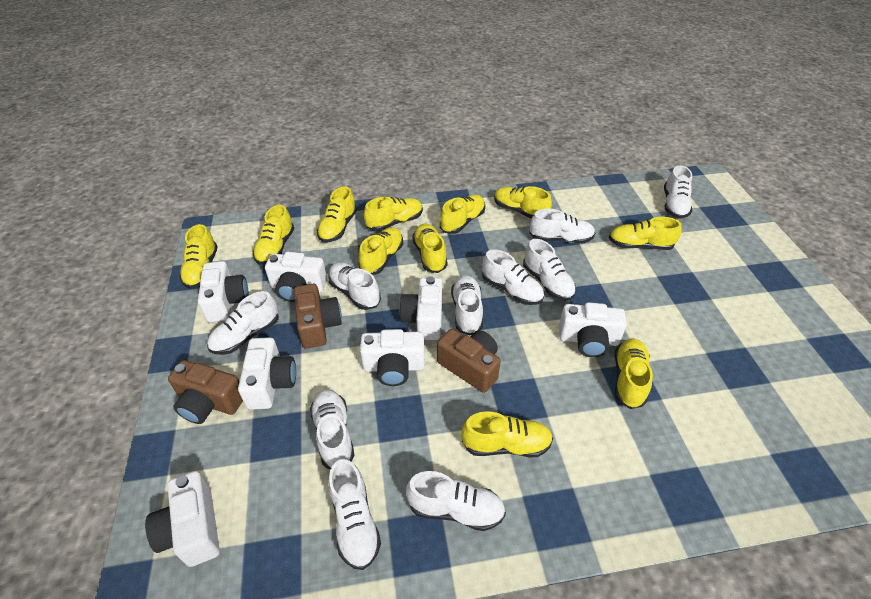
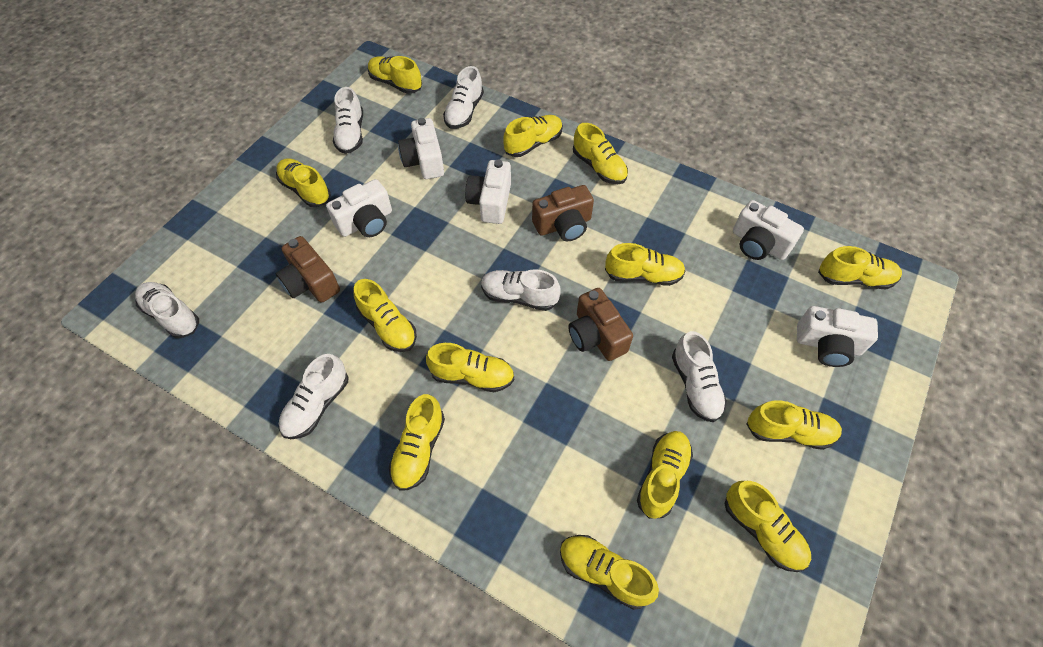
white camera: [145,471,220,567] [198,261,249,323] [238,338,296,410] [265,252,327,302] [360,329,425,386] [399,276,442,340] [559,302,627,357] = 7 -> [326,179,392,237] [398,118,444,179] [465,160,511,224] [733,200,804,260] [797,306,878,367] = 5
white shoe: [207,291,279,355] [310,389,355,469] [328,262,381,310] [328,459,381,570] [406,471,506,531] [451,275,483,335] [482,249,544,305] [523,239,576,301] [529,209,595,243] [664,165,692,219] = 10 -> [135,282,199,338] [279,354,348,439] [333,87,363,154] [443,66,484,129] [481,269,561,311] [672,331,727,422] = 6
yellow shoe: [179,224,218,289] [253,205,294,265] [317,186,357,242] [358,227,403,275] [364,197,423,231] [412,224,448,273] [440,195,485,234] [461,411,553,457] [494,186,552,219] [609,217,682,250] [614,339,653,409] = 11 -> [276,158,331,207] [354,279,417,352] [368,56,422,94] [389,394,445,491] [426,343,514,392] [503,115,563,157] [560,535,659,610] [573,123,628,184] [605,243,686,286] [637,431,693,519] [725,481,811,572] [747,400,842,450] [818,246,902,289] = 13

